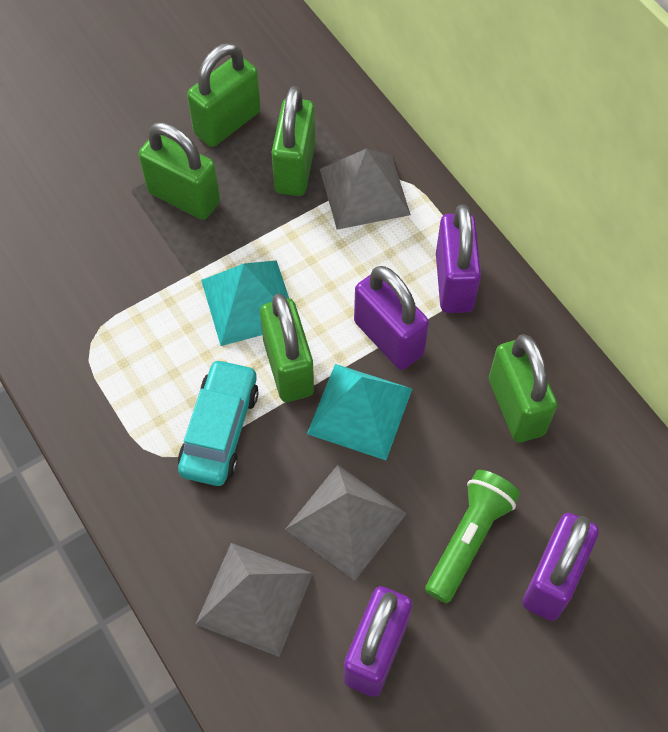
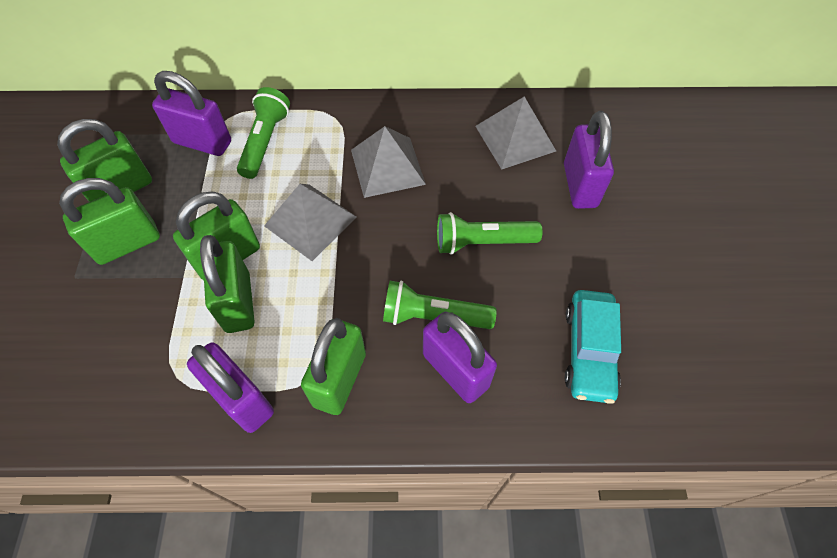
green flashlight: [425,470,520,603] = 1 -> [237,87,290,179] [383,281,497,329] [437,212,542,255] = 3
turquoise pyramid: [201,260,289,346] [307,364,412,460] = 2 -> none = 0

